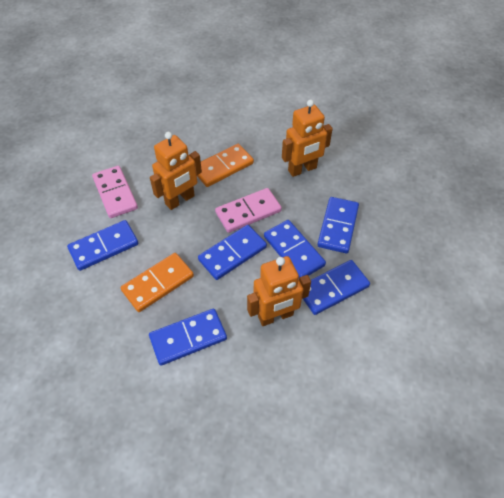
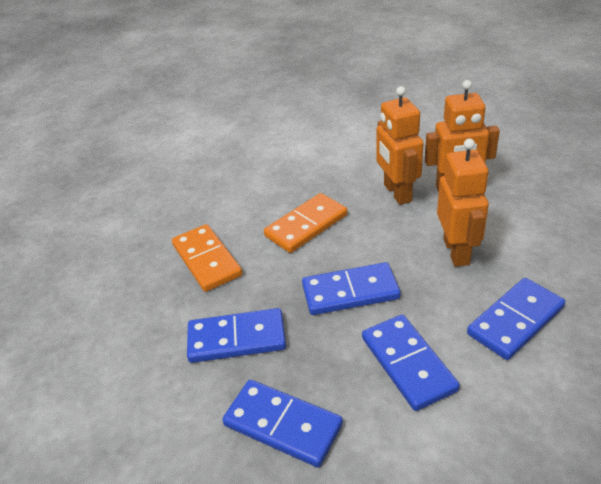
blue domino: [67,220,138,271] [149,309,227,366] [198,225,267,280] [264,220,326,278] [303,260,370,315] [317,197,359,253] = 6 -> [187,308,286,363] [222,380,343,467] [302,262,400,315] [362,315,460,411] [467,278,565,360] = 5
pink domino: [92,166,138,218] [215,188,282,233] = 2 -> none = 0

